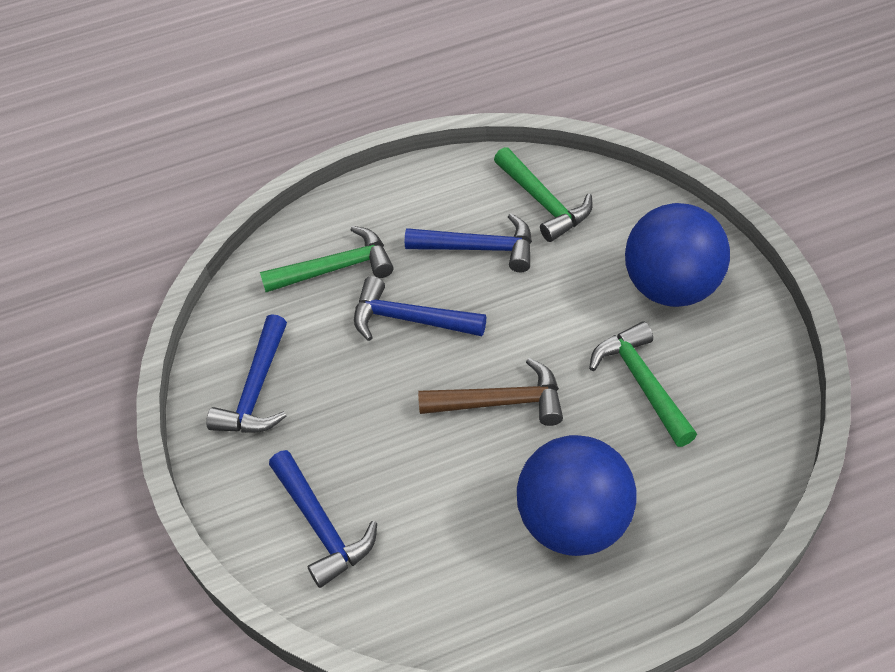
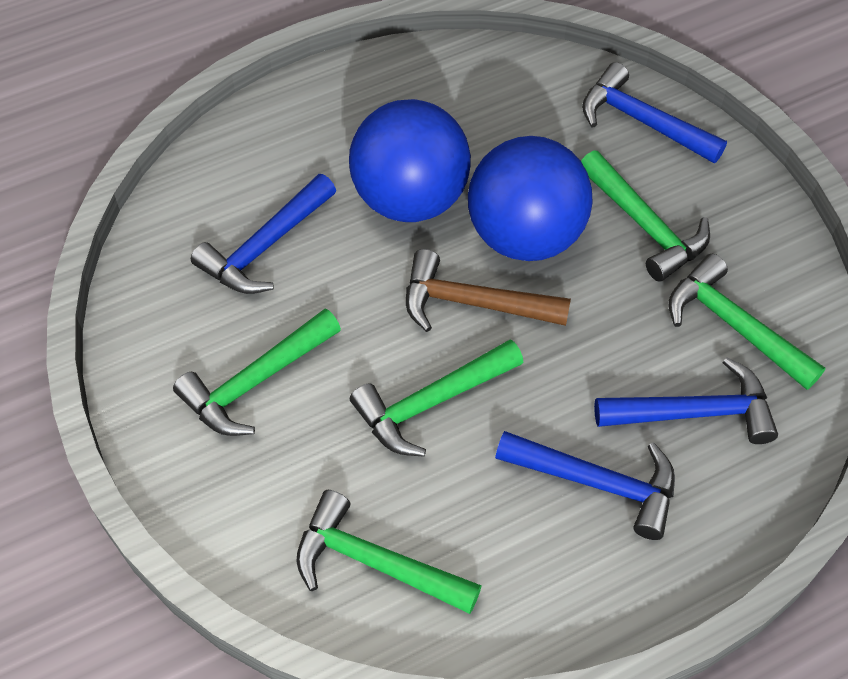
green hammer: [260,226,394,292] [494,147,593,242] [589,321,697,447] = 3 -> [173,309,341,436] [296,490,481,614] [350,339,523,457] [581,150,710,282] [669,254,825,390] = 5

